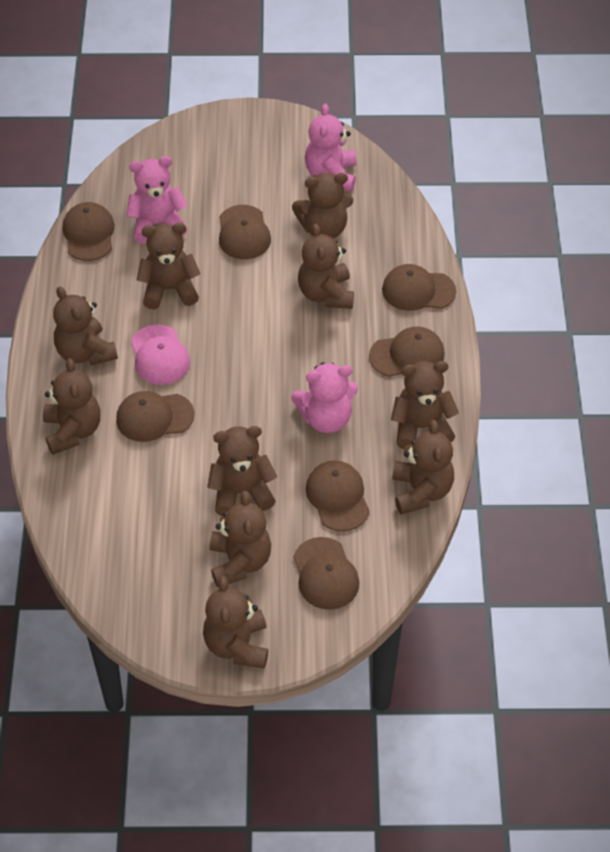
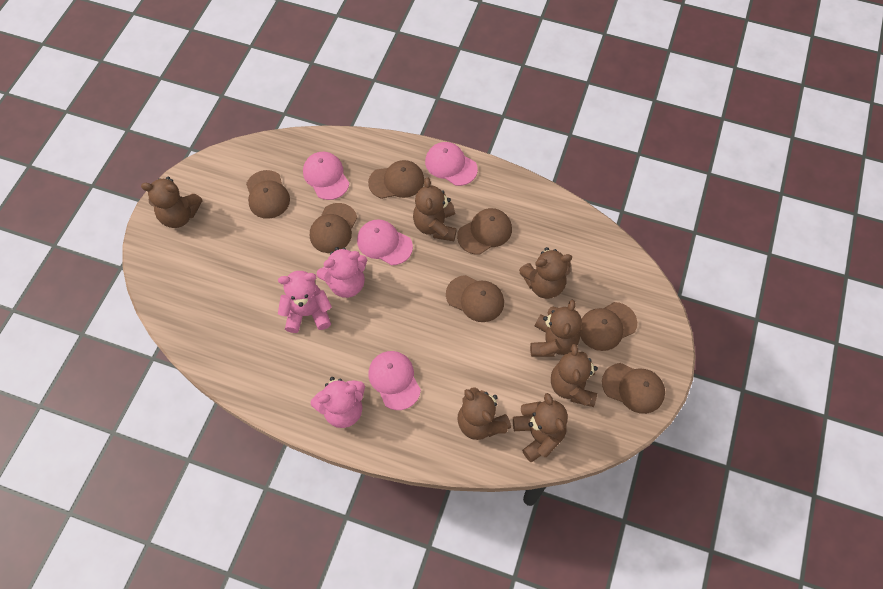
brown teddy bear: [43,358,101,455] [53,287,118,365] [137,223,200,309] [203,576,268,669] [207,426,277,516] [209,491,271,588] [292,173,353,239] [298,224,354,309] [391,361,459,449] [392,420,454,515] = 10 -> [141,177,203,228] [413,177,457,241] [457,387,511,440] [513,393,568,462] [519,247,572,299] [530,300,582,357] [551,344,598,407] = 7
pink cap: [131,325,190,385] = 1 -> [303,152,349,200] [357,219,413,265] [369,351,421,410] [425,142,478,186] = 4

